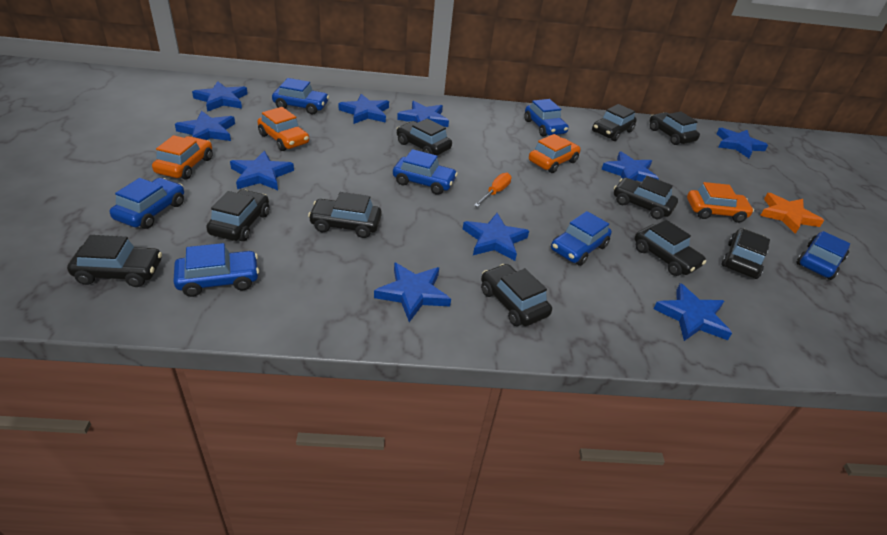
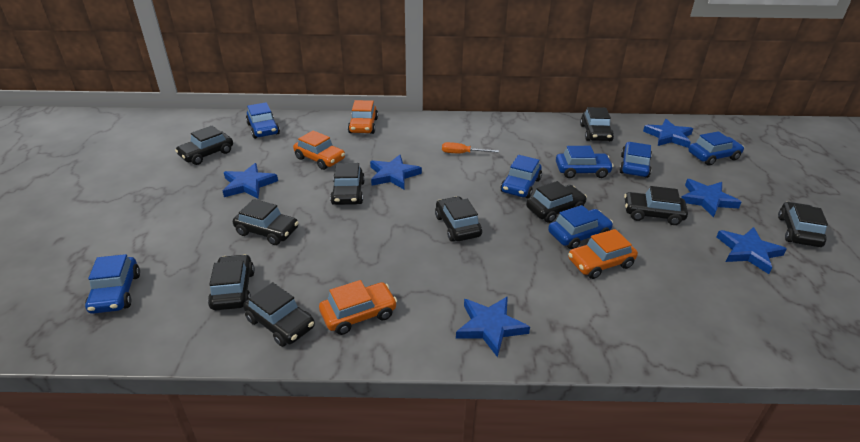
blue star: [175,111,235,141] [192,81,248,112] [230,151,294,190] [339,94,389,124] [374,262,451,322] [397,101,449,127] [463,213,529,261] [601,151,659,182] [653,283,732,341] [716,128,768,158] = 10 -> [223,163,278,199] [370,155,422,189] [456,296,530,358] [643,119,693,148] [681,179,741,218] [717,227,787,274] = 6
orange star: [760,193,824,234] = 1 -> none = 0

